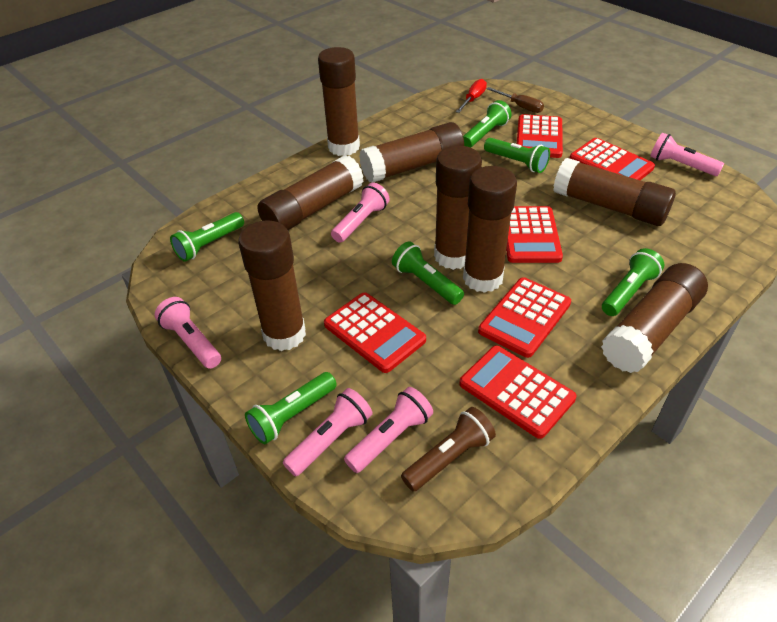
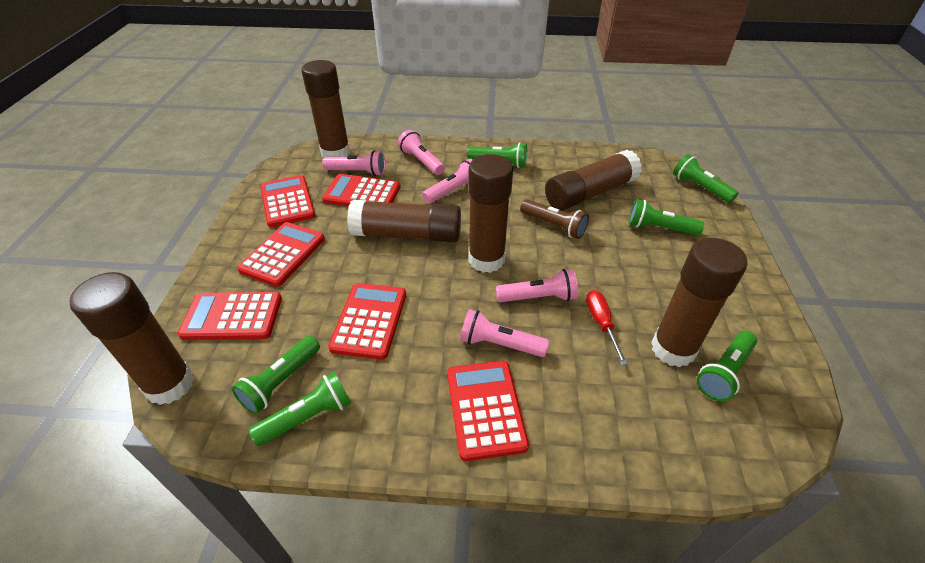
brown glue stick: [238,220,306,351] [258,155,364,230] [318,47,360,156] [359,122,464,183] [434,146,482,270] [463,166,517,293] [553,158,676,226] [601,263,708,373] = 8 -> [70,272,194,405] [301,60,350,158] [347,200,461,242] [468,154,513,273] [545,150,642,211] [651,238,748,367] = 6
brown screwdriver: [487,87,544,113] = 1 -> none = 0

